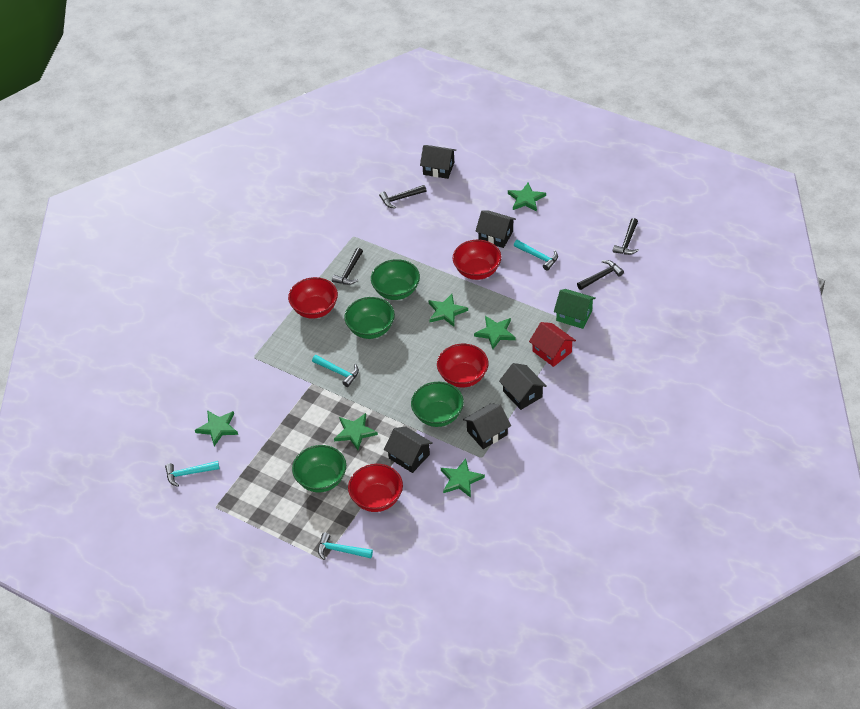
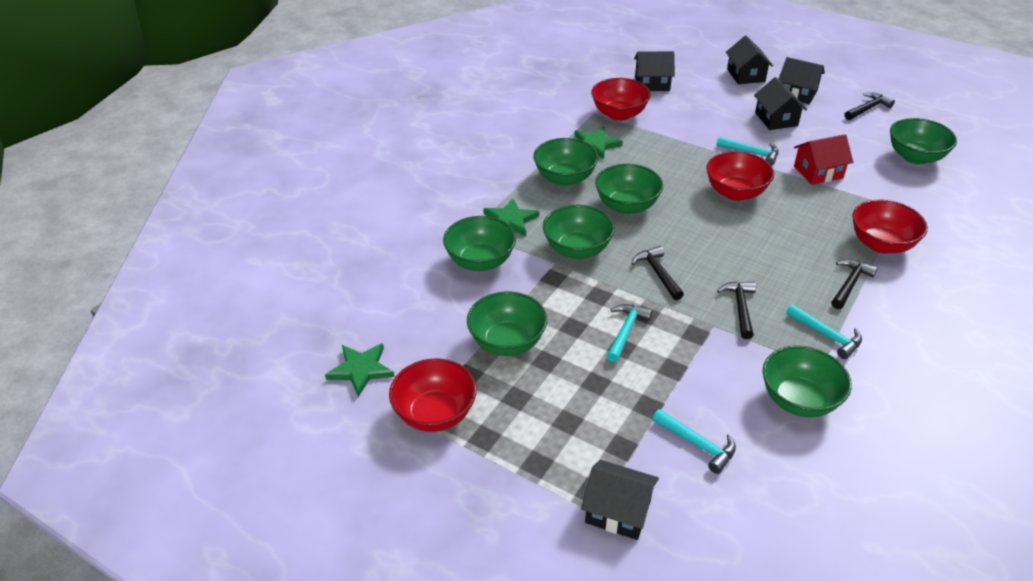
green bowl: [292,445,346,492] [344,297,395,339] [371,259,420,300] [411,382,464,427] = 4 -> [443,216,516,271] [467,292,547,356] [533,138,599,186] [543,205,615,259] [595,164,663,214] [763,345,852,417] [890,118,957,165] = 7
green house: [554,289,596,329] = 1 -> none = 0
green star: [195,410,238,446] [334,413,378,450] [428,294,468,327] [441,459,485,498] [474,316,516,349] [508,183,546,212] = 6 -> [325,343,395,397] [483,198,539,236] [575,127,623,159] = 3

